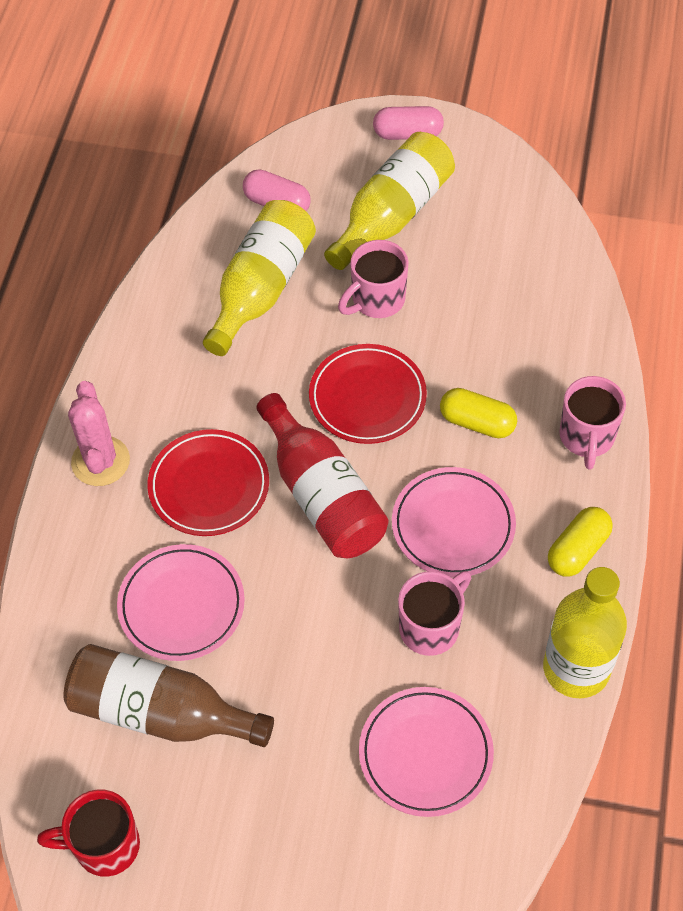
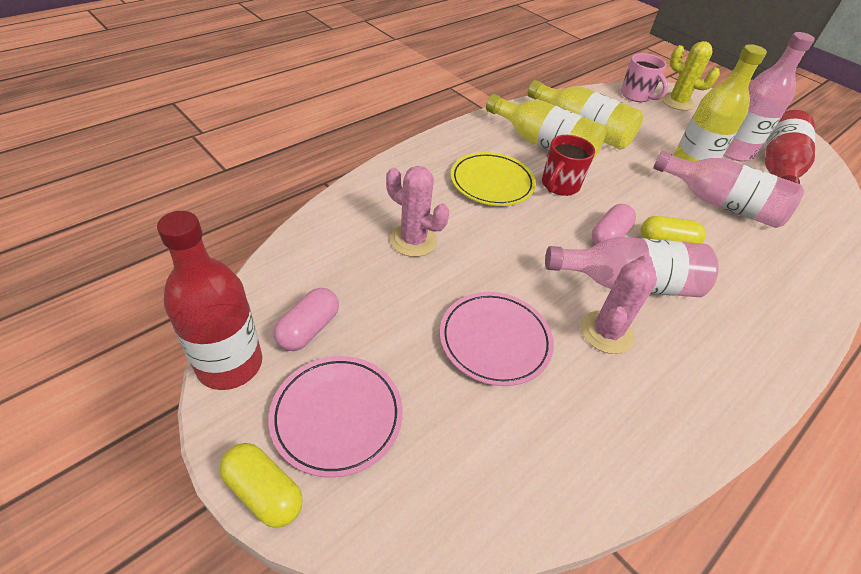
brown bottle: [63,644,274,747] = 1 -> none = 0
pink bottle: none = 0 -> [545,237,719,297] [653,151,804,228] [724,32,815,161] = 3
pink cactus: [68,381,130,486] = 1 -> [386,166,449,257] [581,255,657,354] = 2
pink mug: [338,240,408,318] [398,571,471,656] [559,376,626,470] = 3 -> [621,53,668,102] = 1
pink plate: [117,544,245,661] [359,687,494,817] [392,467,516,577] = 3 -> [268,356,403,477] [440,292,554,386] = 2
red bottle: [256,393,388,558] = 1 -> [157,211,262,390] [765,110,815,184] = 2
red plate: [147,429,269,536] [309,344,427,444] = 2 -> none = 0
yellow cactus: none = 0 -> [662,41,720,111] = 1
yellow plate: none = 0 -> [450,152,536,206] = 1

